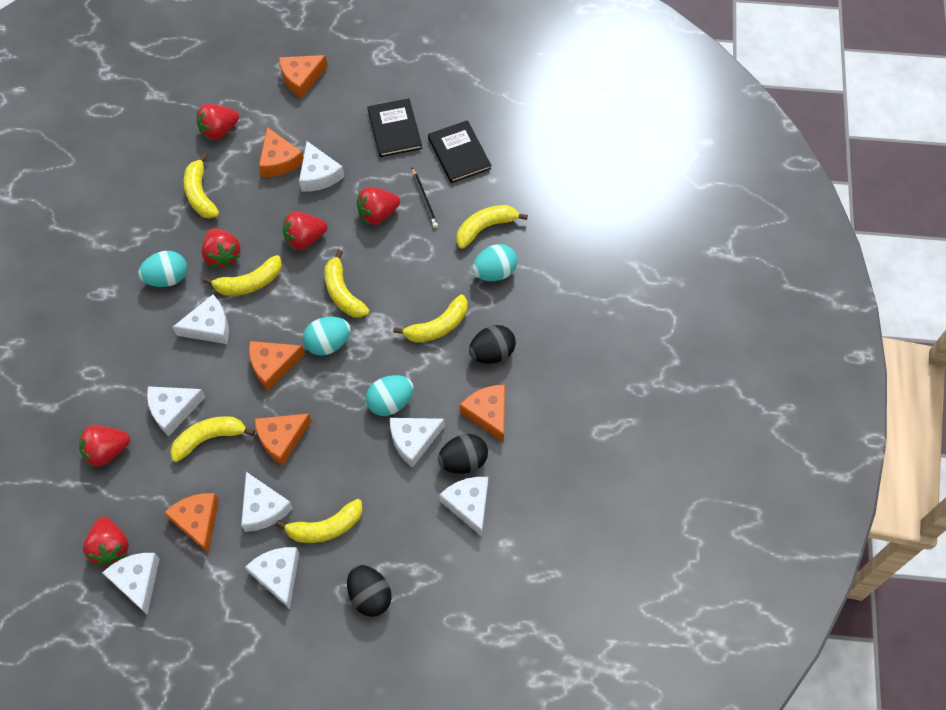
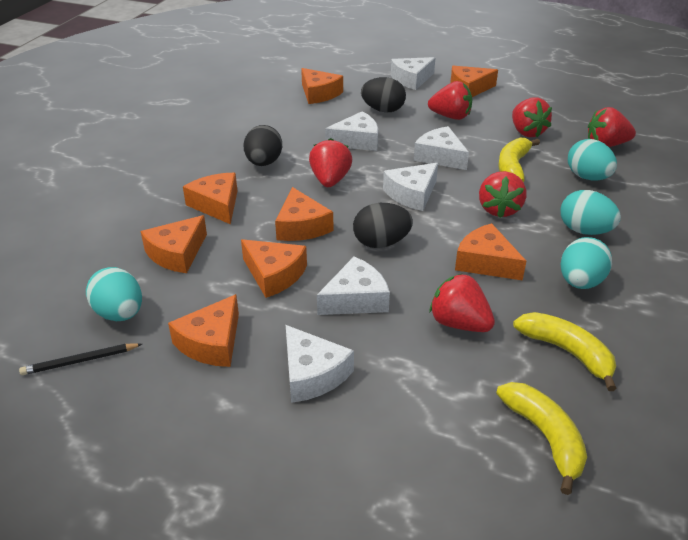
black book: [367,98,422,157] [428,120,491,183] = 2 -> none = 0
orange cheese: [164,493,219,553] [249,341,305,390] [254,413,312,466] [259,127,303,177] [279,55,328,98] [460,385,505,442] = 6 -> [141,215,207,273] [168,294,239,367] [183,173,237,224] [241,239,307,298] [275,187,333,241] [301,68,343,104] [451,66,498,97] [455,223,526,281] = 8
white cheese: [102,553,160,614] [147,386,205,437] [173,295,229,344] [241,472,293,532] [245,547,299,609] [299,141,344,191] [390,418,445,468] [439,477,488,537] = 8 -> [286,325,354,403] [317,257,390,315] [325,111,378,151] [383,163,438,211] [391,57,435,90] [414,126,469,170] = 6
yellow banana: [170,416,255,462] [184,153,219,219] [203,255,282,296] [275,499,363,543] [324,250,370,318] [393,294,467,343] [456,205,528,249] = 7 -> [496,382,587,495] [498,138,540,182] [513,312,617,391] = 3

